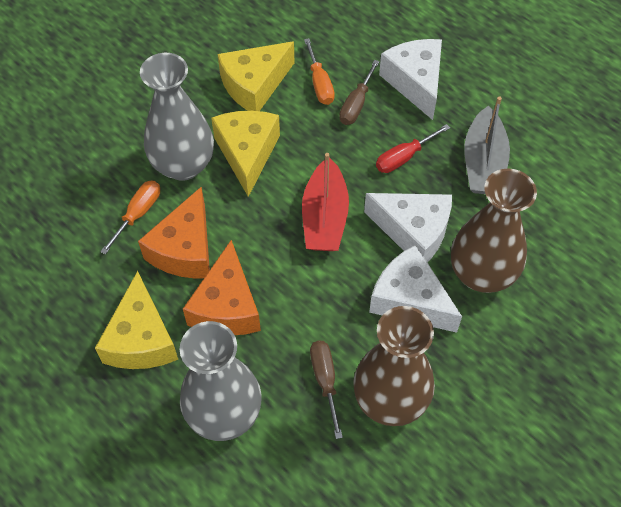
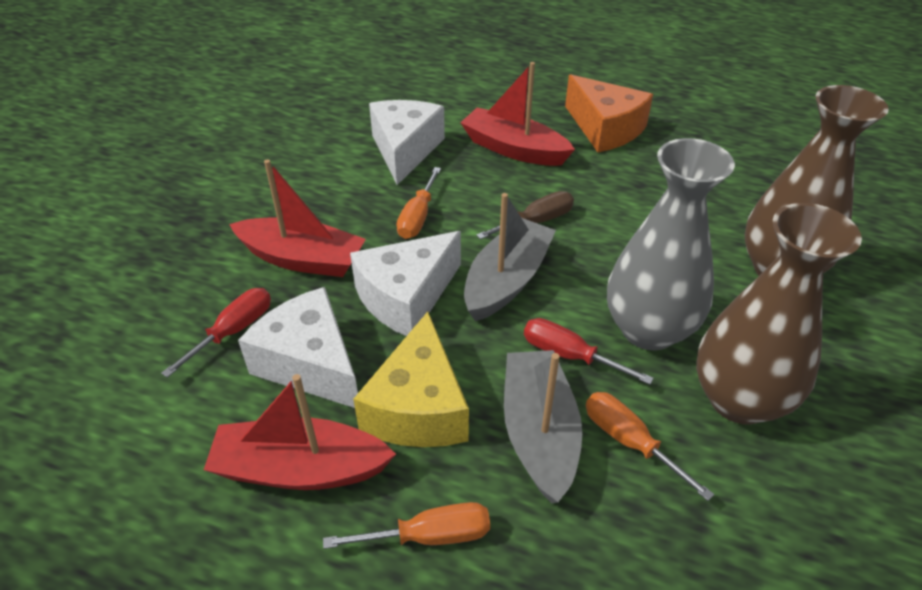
brown screwdriver: [310,340,343,439] [339,60,380,125] = 2 -> [476,191,574,239] = 1
grey boat: [464,97,510,194] = 1 -> [464,193,556,321] [504,350,582,503] = 2
grey vase: [140,53,214,181] [180,321,262,441] = 2 -> [607,138,735,350] = 1
orange cheese: [138,187,210,279] [183,240,261,335] = 2 -> [565,74,653,152] = 1
orange screwdriver: [100,180,160,255] [304,38,335,105] = 2 -> [323,502,490,549] [397,167,441,239] [586,392,714,501] = 3
red boat: [302,153,349,251] = 1 -> [204,374,396,490] [229,159,366,277] [460,62,575,166] = 3
red screwdriver: [376,124,450,173] = 1 -> [161,288,271,378] [524,318,654,385] = 2
yellow cheese: [95,271,178,369] [211,111,280,197] [218,41,294,111] = 3 -> [353,311,469,447] = 1

